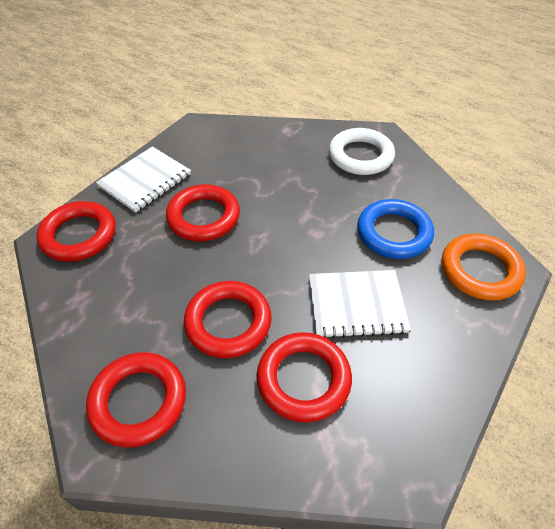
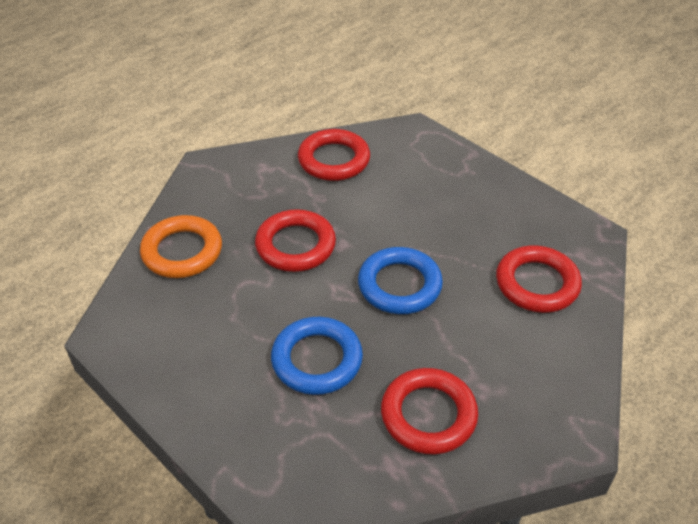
blue ring: [357,199,434,259] = 1 -> [271,317,363,395] [358,247,443,314] = 2
red ring: [36,201,116,262] [86,352,186,447] [166,184,240,241] [184,281,272,358] [257,332,352,423] = 5 -> [255,209,336,272] [298,129,370,181] [381,368,478,455] [496,245,582,313] = 4
white notebook: [96,146,191,213] [309,270,411,338] = 2 -> none = 0
white ring: [329,128,395,175] = 1 -> none = 0

